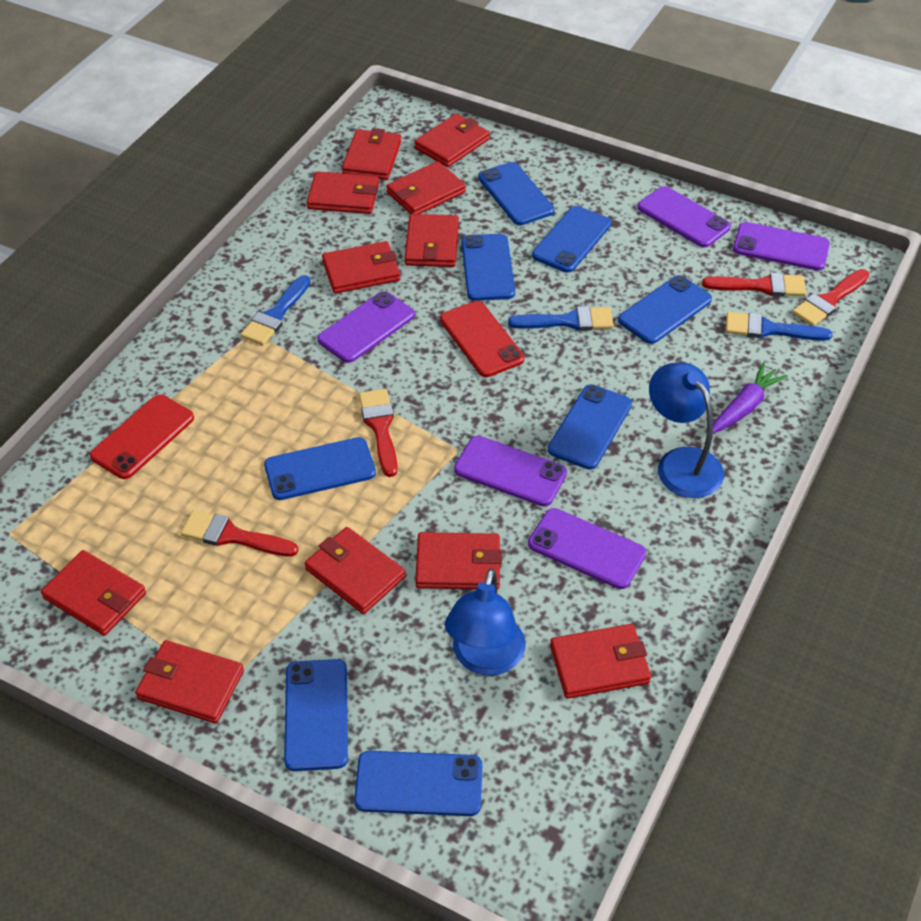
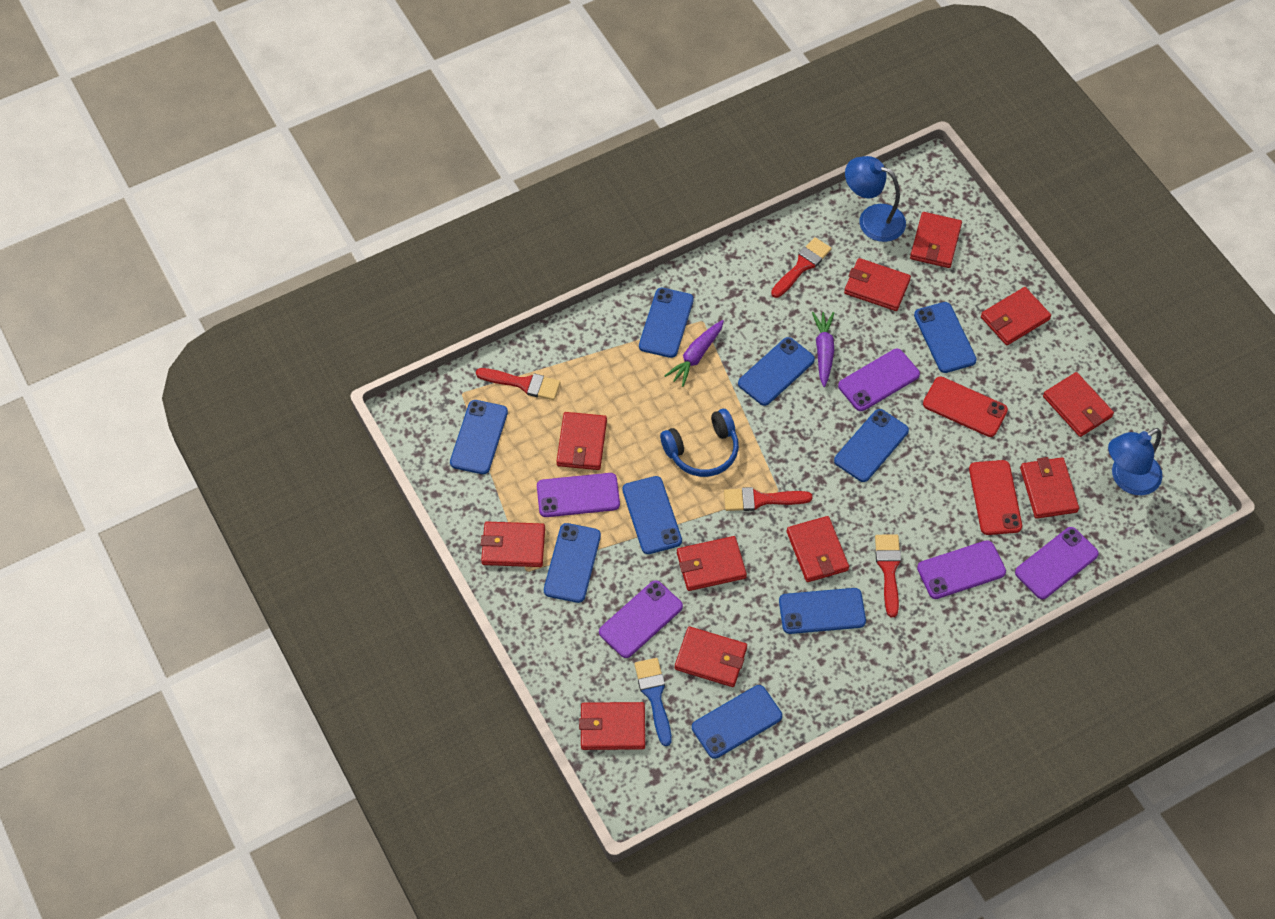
blue brush: [240,275,311,346] [508,306,614,331] [726,312,832,341] = 3 -> [634,658,672,746] = 1
blue headphones: none = 0 -> [660,409,739,477] = 1
blue phone: [264,437,376,500] [284,659,348,771] [354,751,482,816] [461,234,515,301] [478,162,554,225] [532,206,611,273] [548,384,632,470] [618,275,712,344] = 8 -> [450,400,508,474] [544,523,601,603] [622,476,682,554] [639,288,694,358] [692,685,782,759] [738,337,815,406] [779,588,866,634] [834,409,909,482] [914,302,977,373] = 9
purple carrot: [713,362,788,434] = 1 -> [664,320,724,387] [812,312,834,387] = 2

